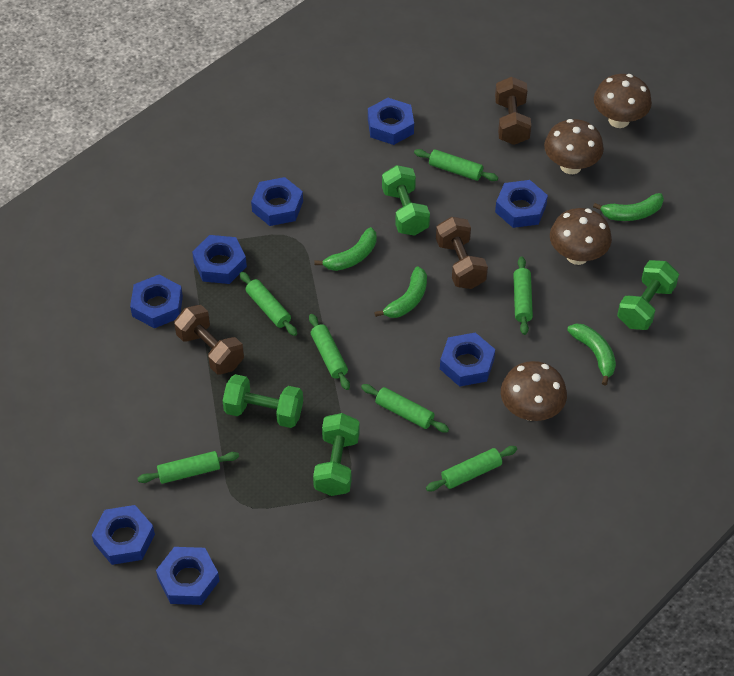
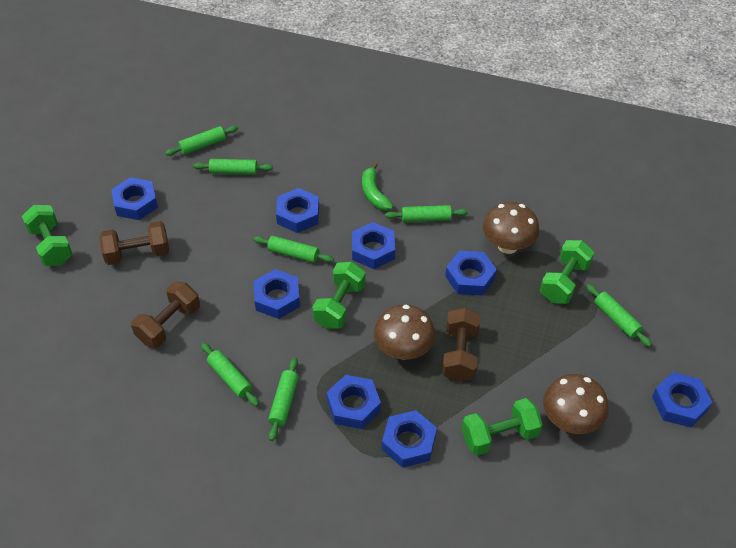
brown mushroom: [501,361,567,421] [544,119,604,174] [550,208,612,265] [594,74,652,128] = 4 -> [374,305,435,360] [483,202,539,254] [543,374,609,434] = 3
green banana: [315,227,377,271] [374,266,427,318] [567,324,616,386] [593,193,664,221] = 4 -> [362,163,393,211] = 1

